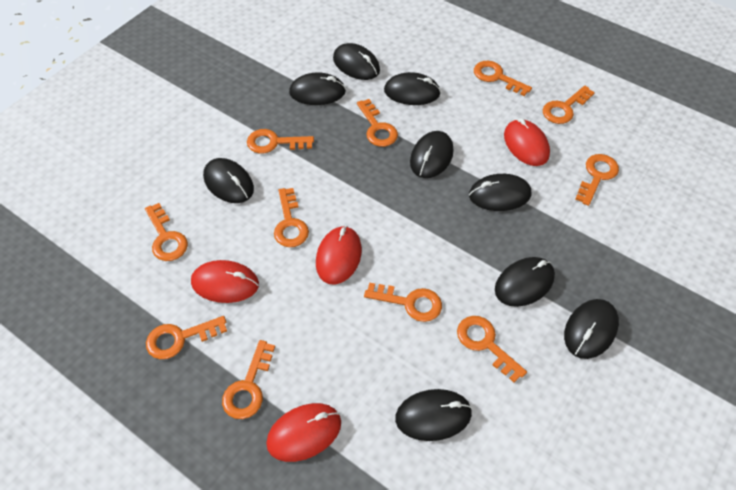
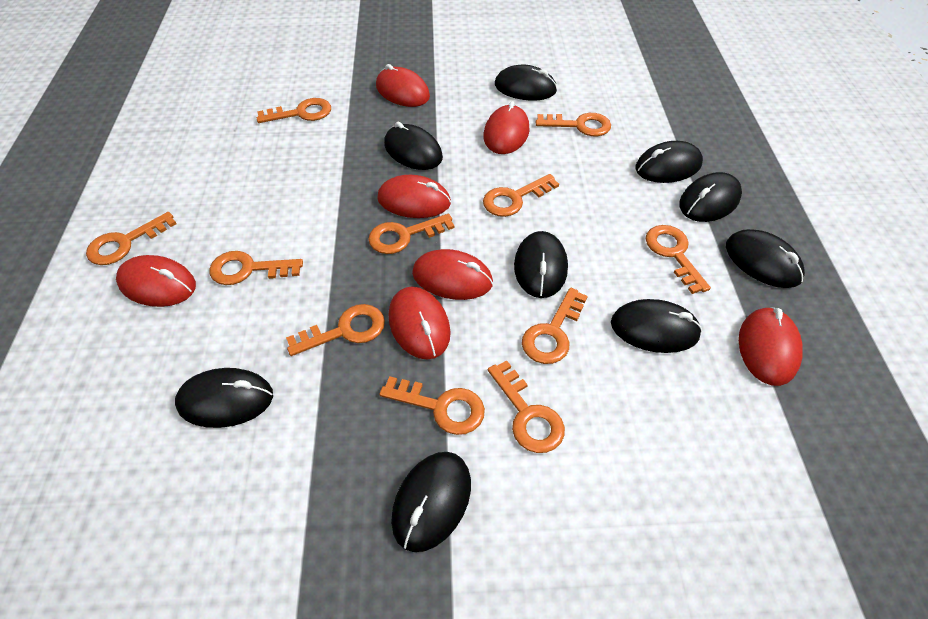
red mouse: [191,260,259,303] [266,403,341,462] [316,226,362,285] [504,118,550,166] = 4 -> [116,255,196,307] [376,64,430,107] [377,175,451,218] [389,287,451,359] [412,249,493,300] [483,101,530,154] [739,307,803,386] = 7

